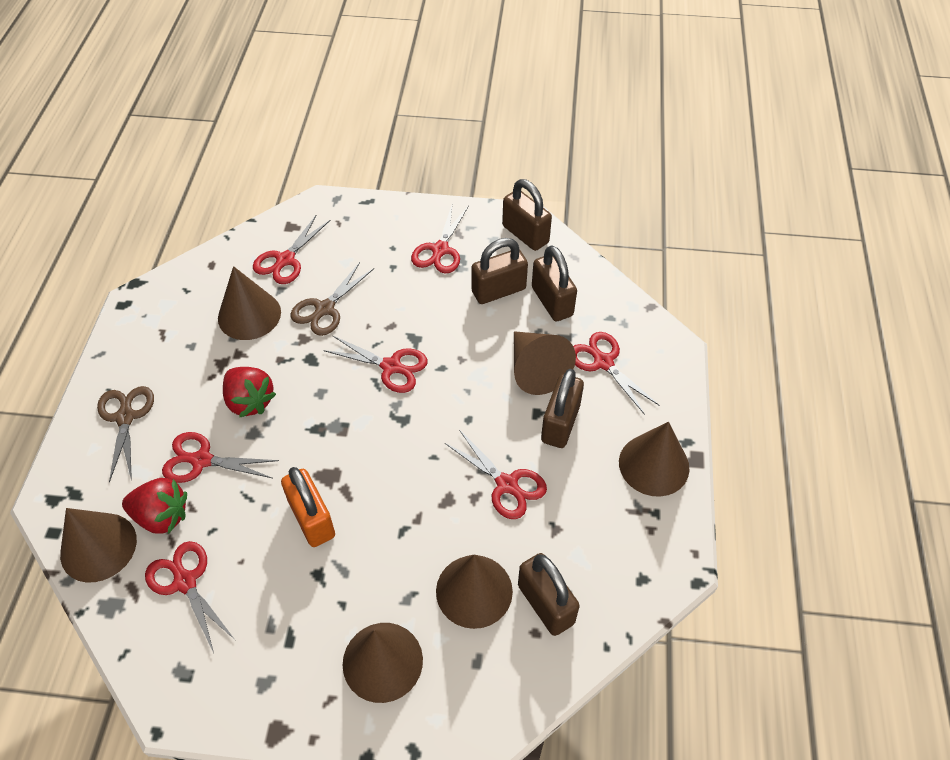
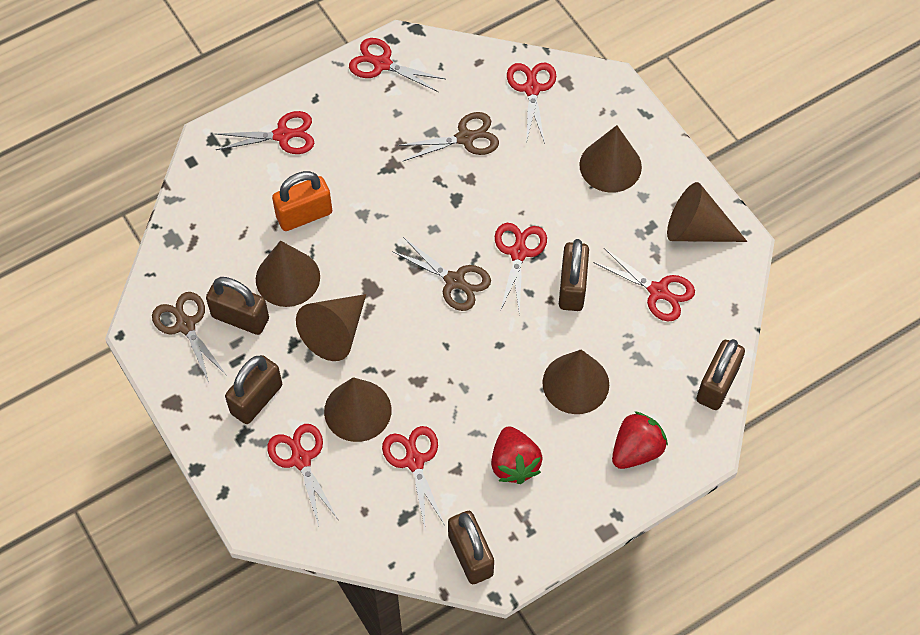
brown scissors: [97,386,154,483] [291,262,374,336] = 2 -> [152,292,227,383] [392,237,491,311] [398,112,499,161] = 3

